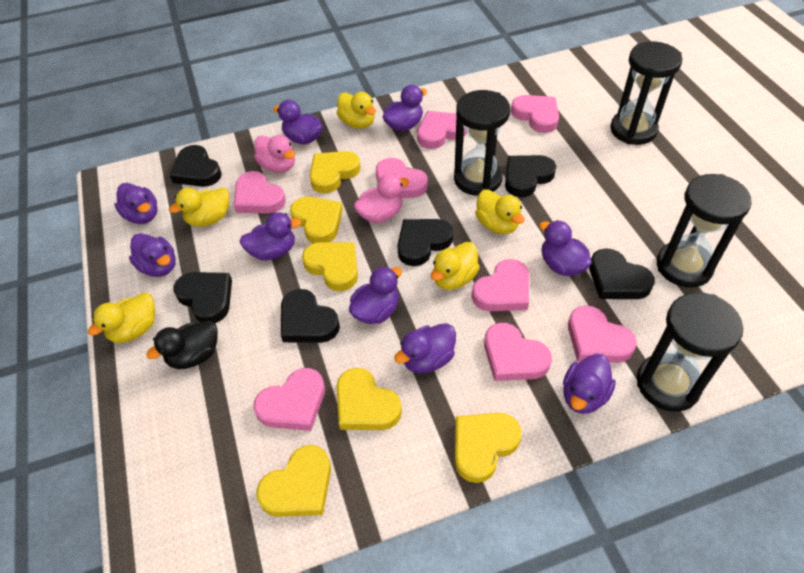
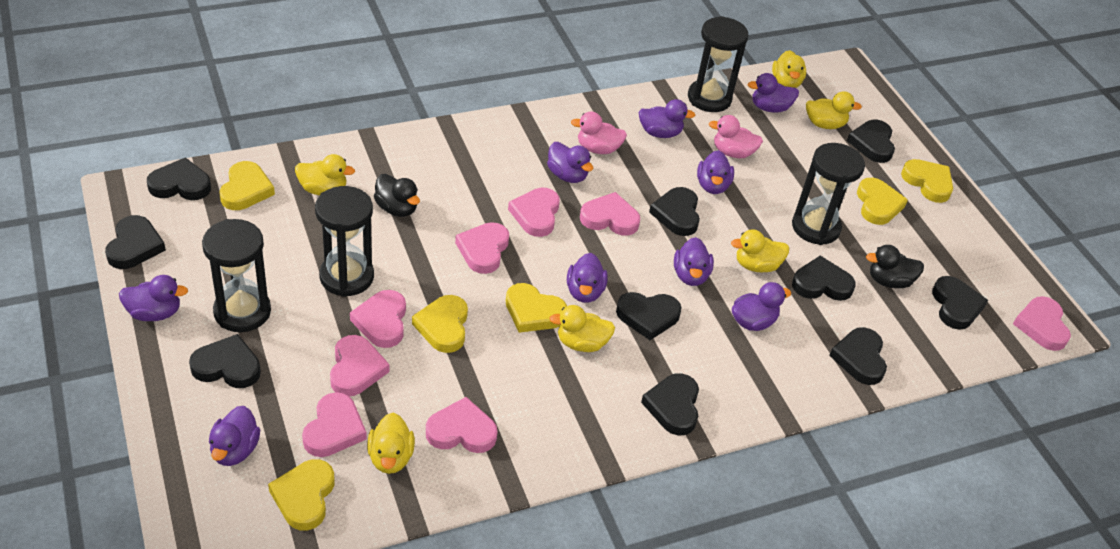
black duck: [146,320,218,369] = 1 -> [374,174,420,217] [866,245,924,288] = 2
black heart: [170,145,222,187] [173,272,232,323] [281,289,340,343] [397,219,453,266] [505,155,556,197] [589,248,655,299] = 6 -> [105,215,166,269] [147,157,211,200] [189,334,261,388] [616,292,682,340] [641,373,699,435] [649,187,700,236] [792,256,856,301] [829,327,887,385] [847,120,895,163] [932,276,988,330] = 10
yellow duck: [88,293,155,343] [169,187,229,227] [337,92,376,129] [431,242,480,290] [475,189,525,234] = 5 -> [295,154,355,195] [367,413,415,474] [549,305,615,352] [731,229,789,272] [772,50,806,88] [806,91,862,129] = 6

